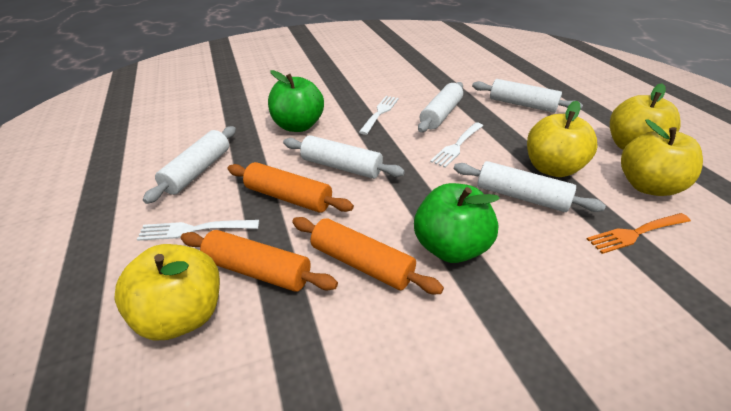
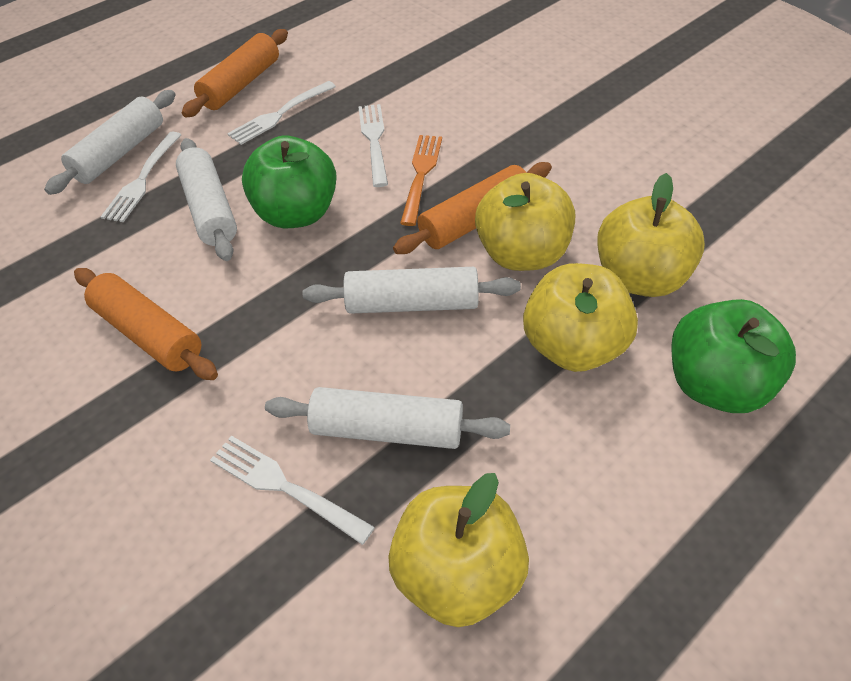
white fork: [137,220,259,241] [359,96,399,135] [430,122,483,168] = 3 -> [101,132,181,222] [210,436,375,545] [227,81,336,145] [358,104,388,187] = 4
white rolling pin: [143,126,236,204] [283,135,405,179] [418,82,463,132] [454,161,606,212] [472,79,583,113] = 5 -> [44,90,175,195] [176,138,237,261] [265,387,510,449] [302,267,521,314] = 4

